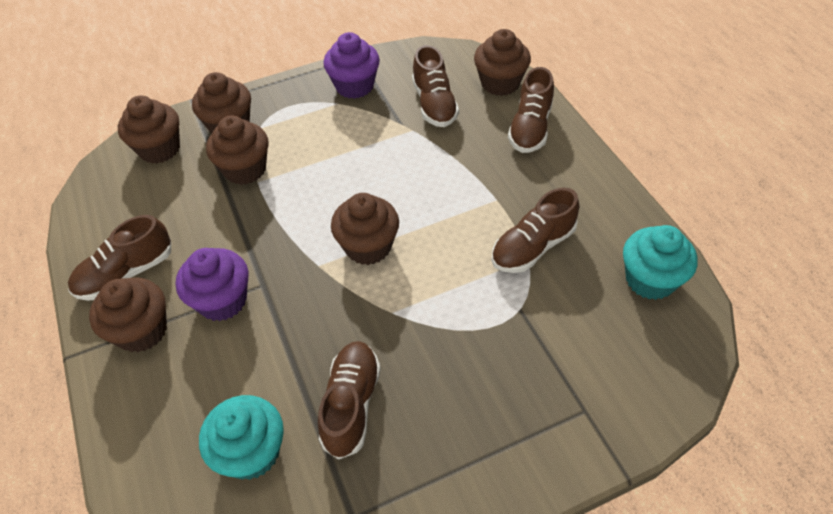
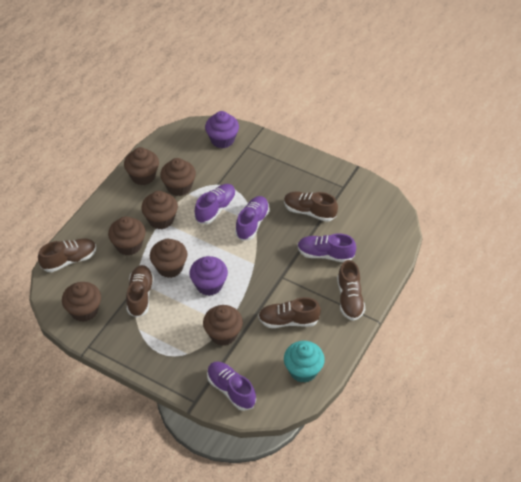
brown cupcake: [89,278,167,352] [118,96,180,163] [192,72,251,134] [206,116,269,185] [331,193,399,265] [474,29,531,96] = 6 -> [62,282,101,322] [108,216,145,255] [124,147,159,185] [141,191,178,229] [150,239,187,278] [160,158,196,196] [203,305,243,346] = 7
purple shoe: none = 0 -> [194,184,236,224] [207,362,256,411] [235,196,270,241] [297,233,356,262] = 4
turquoise cupcake: [199,395,284,480] [623,225,698,300] = 2 -> [284,341,325,383] = 1

